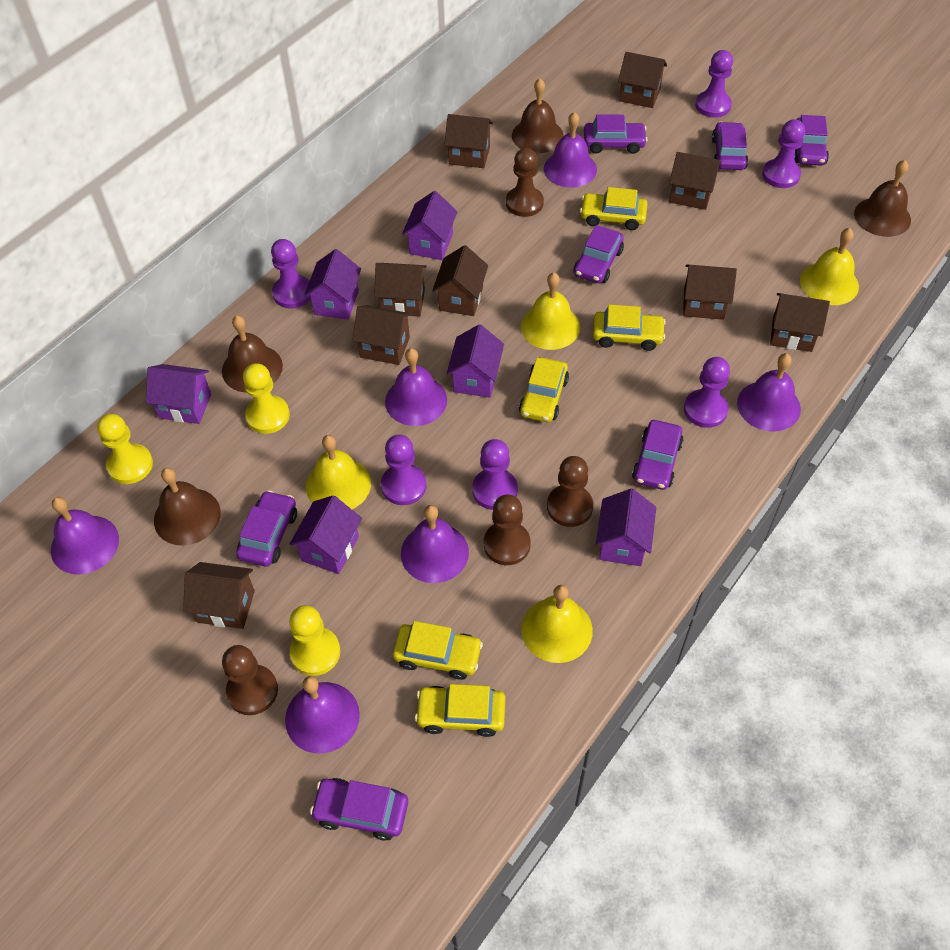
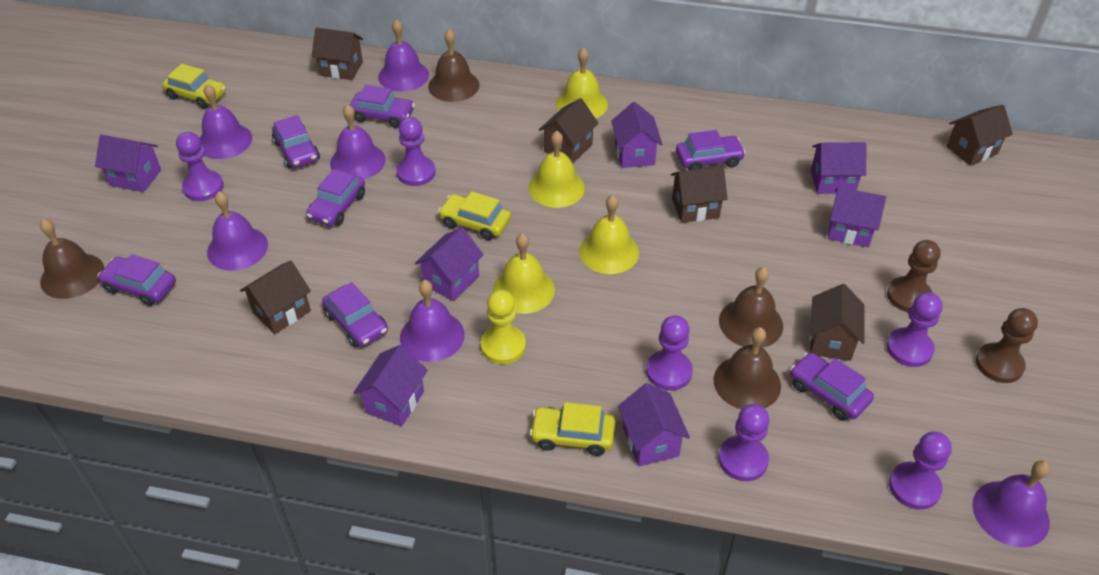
brown house: [183,562,255,629] [352,305,412,365] [374,263,427,317] [432,245,488,316] [444,114,493,168] [618,52,667,108] [669,152,721,210] [683,265,737,320] [770,293,830,352] = 9 -> [240,260,311,334] [312,27,363,80] [539,98,599,163] [671,166,727,223] [810,284,865,361] [947,105,1013,166] = 6
brown pawn: [222,645,278,715] [484,494,531,565] [506,148,544,217] [547,456,593,527] = 4 -> [887,240,940,312] [976,308,1038,383] = 2
purple house: [146,364,211,424] [289,495,362,574] [304,249,361,320] [402,191,458,260] [447,325,504,398] [596,489,656,566] = 6 -> [95,135,161,192] [353,345,428,426] [415,227,484,301] [611,102,662,168] [618,383,690,466] [811,142,867,194] [828,187,886,247] = 7
yellow car: [393,621,483,680] [415,684,506,737] [519,357,569,422] [580,187,648,230] [593,304,666,351] = 5 -> [162,64,226,109] [438,191,511,240] [530,402,615,456] = 3
yellow pawn: [97,414,153,484] [243,363,290,434] [289,605,340,676] = 3 -> [481,290,526,364] = 1

